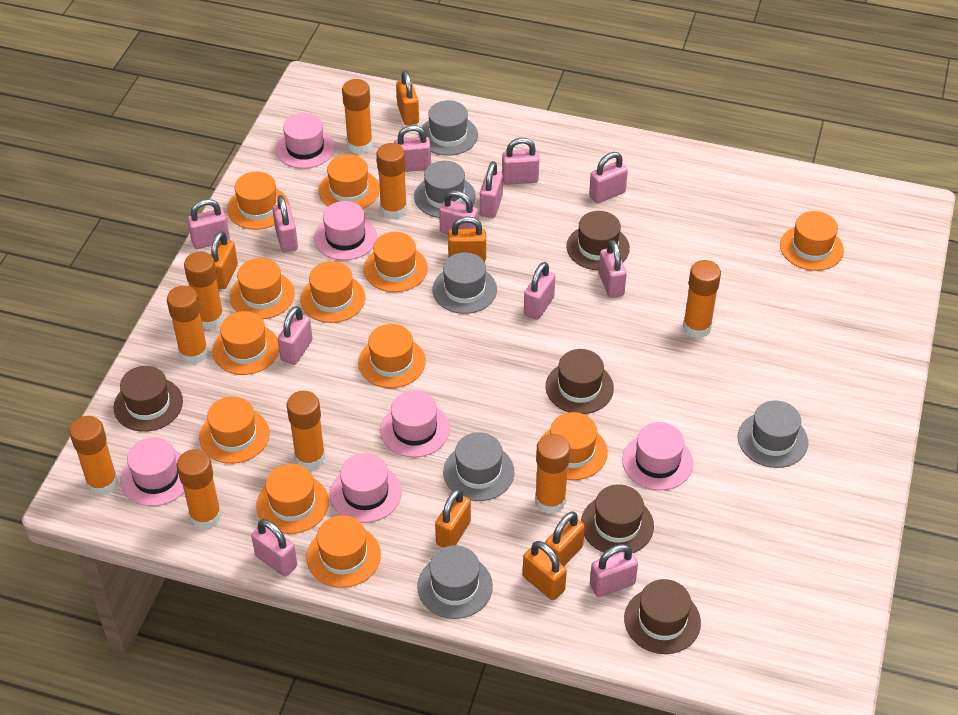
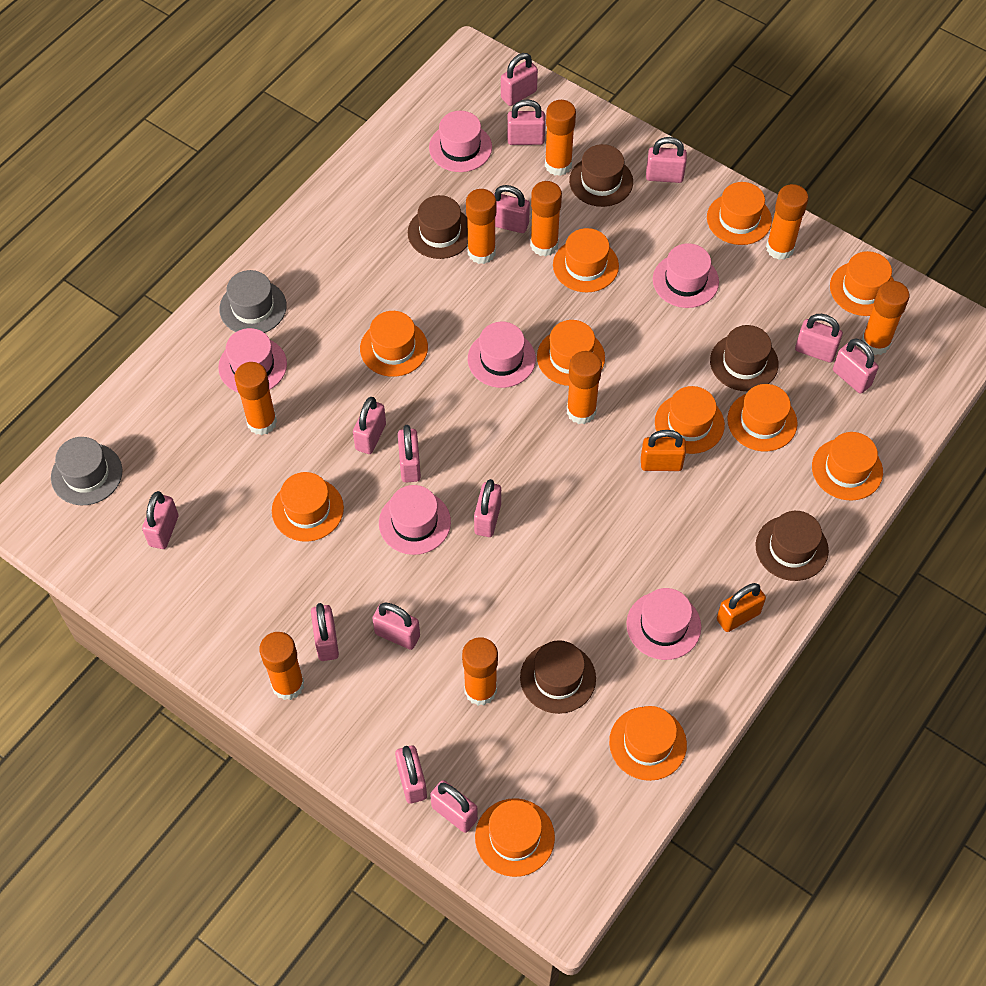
grey hat: [414,161,476,218] [417,545,493,619] [419,100,478,156] [432,252,497,314] [443,432,514,501] [738,400,808,468] = 6 -> [51,437,123,505] [219,270,287,333] = 2
orange hat: [199,396,270,464] [212,311,279,375] [227,172,289,230] [230,258,295,319] [256,464,329,534] [300,261,365,323] [307,515,381,588] [319,154,380,209] [358,324,426,388] [364,232,428,292] [541,412,608,480] [780,211,844,271] = 12 -> [272,472,344,542] [360,311,428,377] [475,798,555,877] [537,320,605,386] [553,228,619,292] [609,706,687,781] [655,386,725,454] [707,182,772,245] [727,384,798,451] [812,432,883,501] [830,251,894,316] = 11
orange padlock: [211,231,238,289] [396,71,419,125] [435,488,471,548] [448,216,486,262] [523,541,567,600] [545,511,585,566] = 6 -> [641,430,686,471] [717,583,766,632] = 2
pink padlock: [187,199,230,249] [251,519,297,577] [273,195,298,252] [278,306,313,365] [394,125,431,172] [439,190,478,234] [480,161,503,218] [502,138,539,185] [524,262,555,320] [589,152,628,203] [590,544,638,597] [599,240,627,298] = 12 -> [142,491,179,549] [311,603,339,661] [353,397,386,454] [372,603,420,650] [395,746,427,804] [398,425,421,482] [430,780,478,833] [474,479,501,537] [494,185,530,233] [501,53,538,106] [507,99,545,145] [646,137,687,183] [795,314,843,363] [833,339,879,394] = 14

